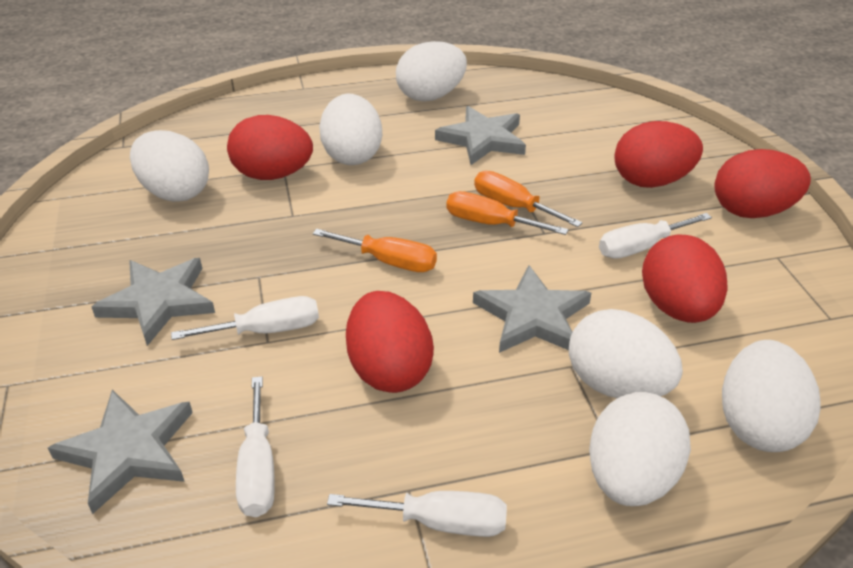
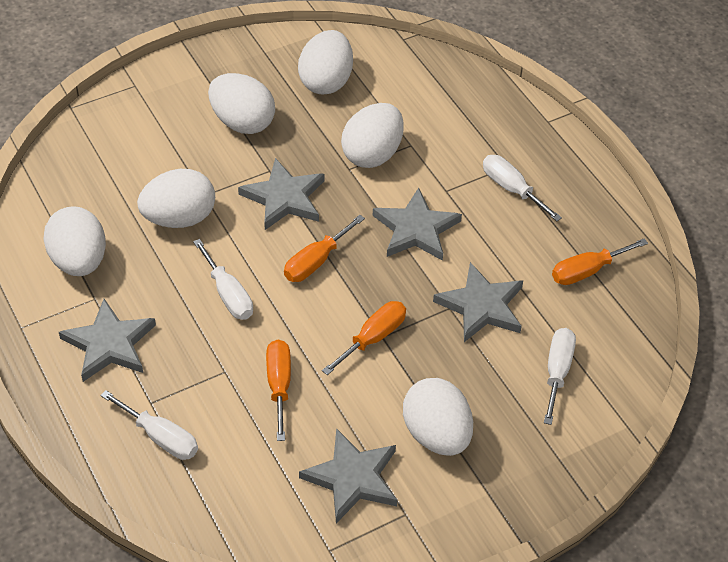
grey star: [48,390,193,514] [91,258,215,346] [435,106,526,165] [473,265,591,353] = 4 -> [59,299,156,382] [238,158,324,230] [299,428,397,523] [373,188,462,261] [433,262,523,342] = 5
orange screwdriver: [313,229,437,272] [446,191,568,235] [474,171,583,227] = 3 -> [266,340,291,441] [284,215,365,282] [322,301,406,375] [552,238,648,285] = 4
red egg: [227,115,313,180] [346,291,434,393] [614,121,703,188] [642,234,728,323] [715,149,811,218] = 5 -> none = 0

